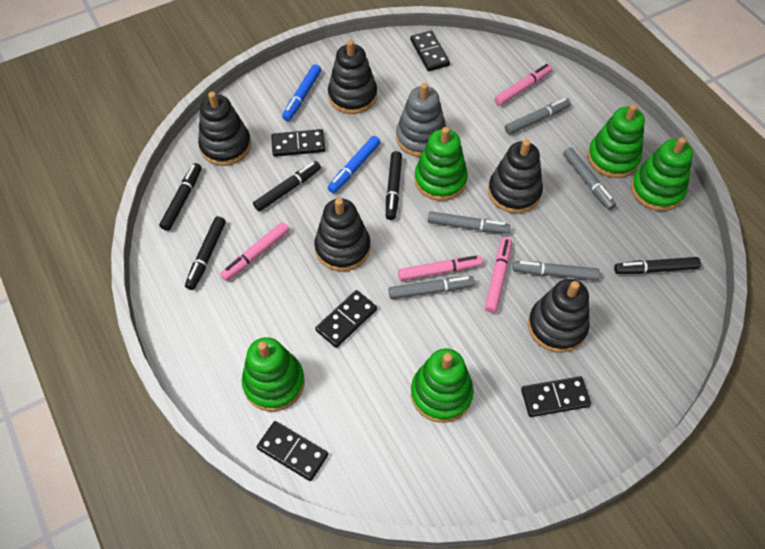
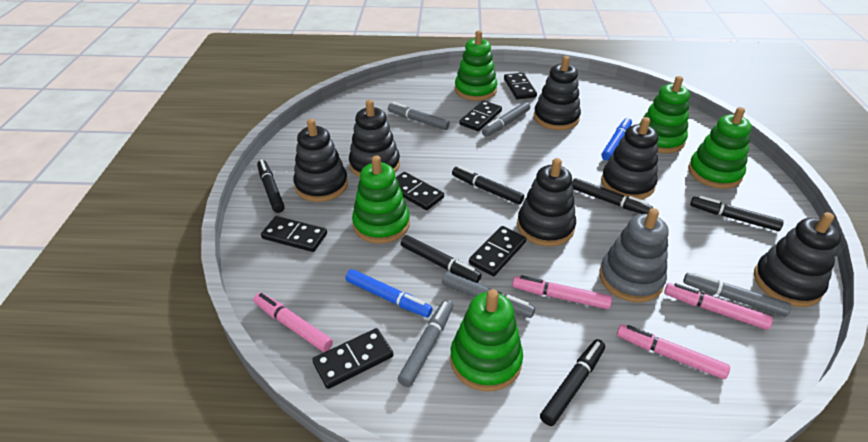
black domino: [257,421,328,481] [271,129,325,157] [315,290,377,348] [410,31,450,71] [521,376,591,417] = 5 -> [261,216,327,252] [312,328,393,389] [396,172,444,210] [459,101,502,131] [469,226,526,276] [504,73,537,99] = 6
black marker: [159,163,202,231] [185,216,226,290] [253,161,321,211] [386,151,402,220] [614,257,701,274] = 5 -> [257,160,285,213] [401,235,482,283] [452,166,524,204] [540,339,605,426] [572,178,653,214] [690,196,784,231] = 6
black stacking toy: [198,92,251,166] [314,198,371,272] [328,40,377,114] [488,139,543,213] [528,279,590,353] = 5 -> [293,119,348,202] [349,100,400,178] [517,158,576,247] [534,56,581,130] [601,117,658,199] [754,212,841,307] = 6

